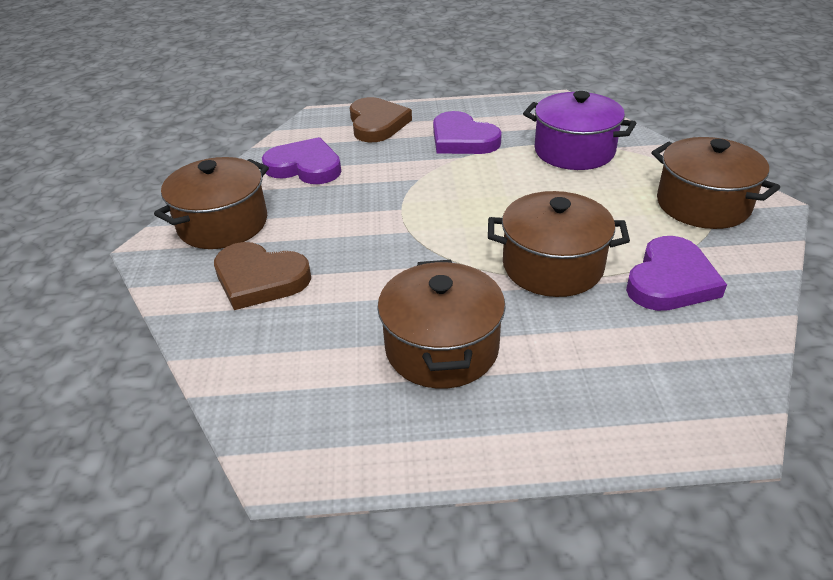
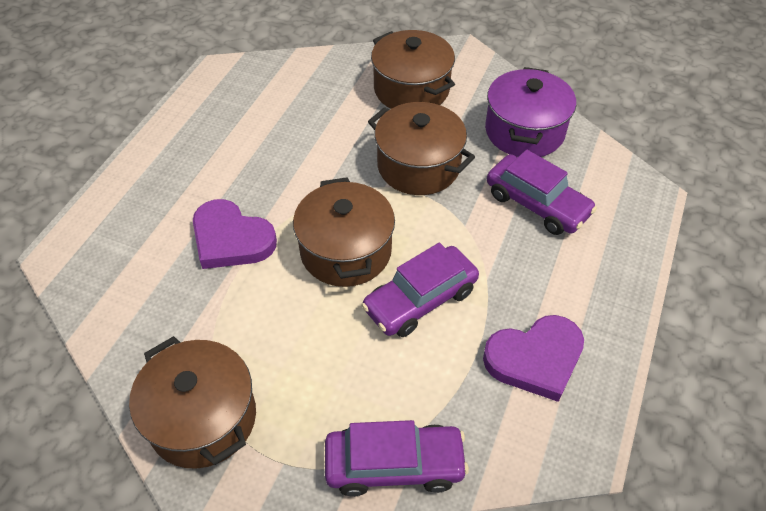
brown heart: [214,242,311,310] [350,97,412,142] = 2 -> none = 0
purple car: none = 0 -> [325,420,469,497] [361,243,479,337] [487,150,597,235] = 3
purple heart: [262,137,341,184] [433,111,502,154] [626,236,727,311] = 3 -> [193,199,277,269] [483,315,584,402] = 2

